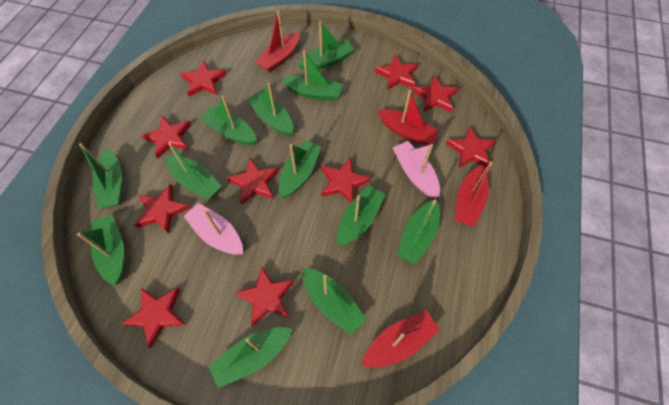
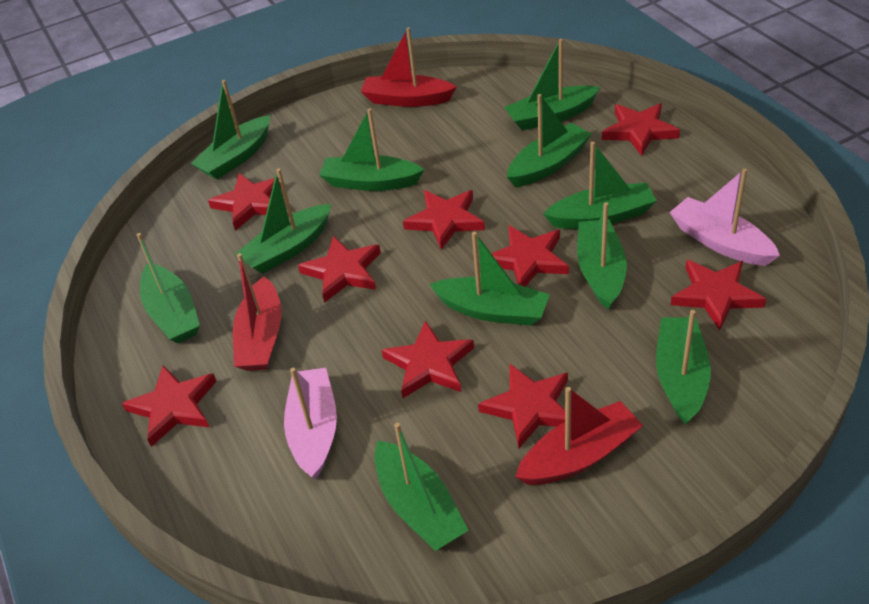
green boat: [77,215,124,286] [79,143,122,209] [166,142,222,199] [200,96,257,145] [209,327,292,388] [247,83,293,136] [279,140,321,198] [281,50,343,101] [298,20,354,71] [302,268,367,335] [337,185,386,246] [397,199,440,265] = 12 -> [137,233,200,343] [191,80,270,179] [236,168,331,274] [319,108,425,191] [374,423,469,551] [429,232,550,326] [504,39,600,131] [507,94,592,187] [543,142,657,229] [577,202,627,310] [656,310,711,425] = 11
red boat: [255,11,300,72] [361,310,440,368] [377,90,440,146] [454,162,493,227] = 4 -> [233,253,281,371] [361,27,457,107] [515,387,643,485] = 3
red star: [121,288,186,348] [134,184,190,234] [141,116,191,158] [180,60,227,97] [227,158,279,205] [235,266,294,327] [321,157,371,203] [375,55,419,91] [412,75,459,113] [446,126,496,168] = 10 -> [122,365,217,447] [208,173,281,231] [298,236,381,303] [382,320,474,398] [403,190,485,250] [478,364,568,449] [491,225,569,286] [602,103,680,156] [671,260,766,331] = 9

